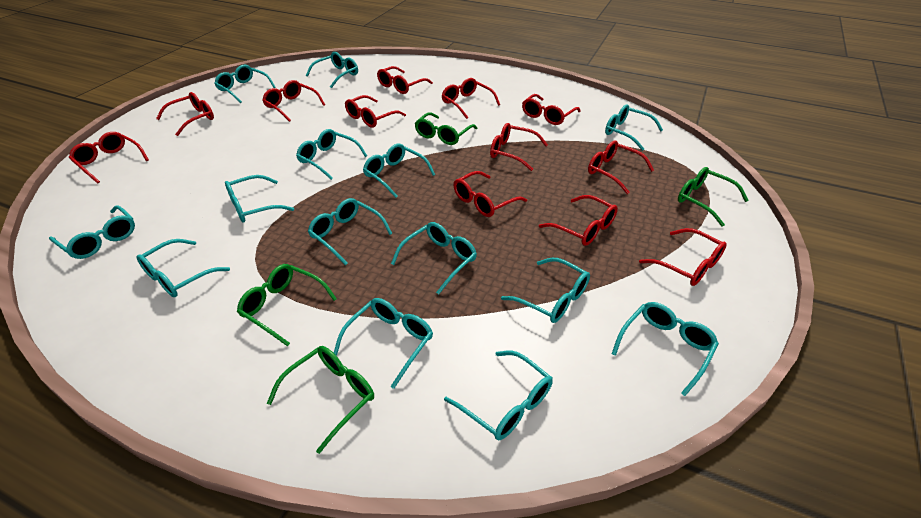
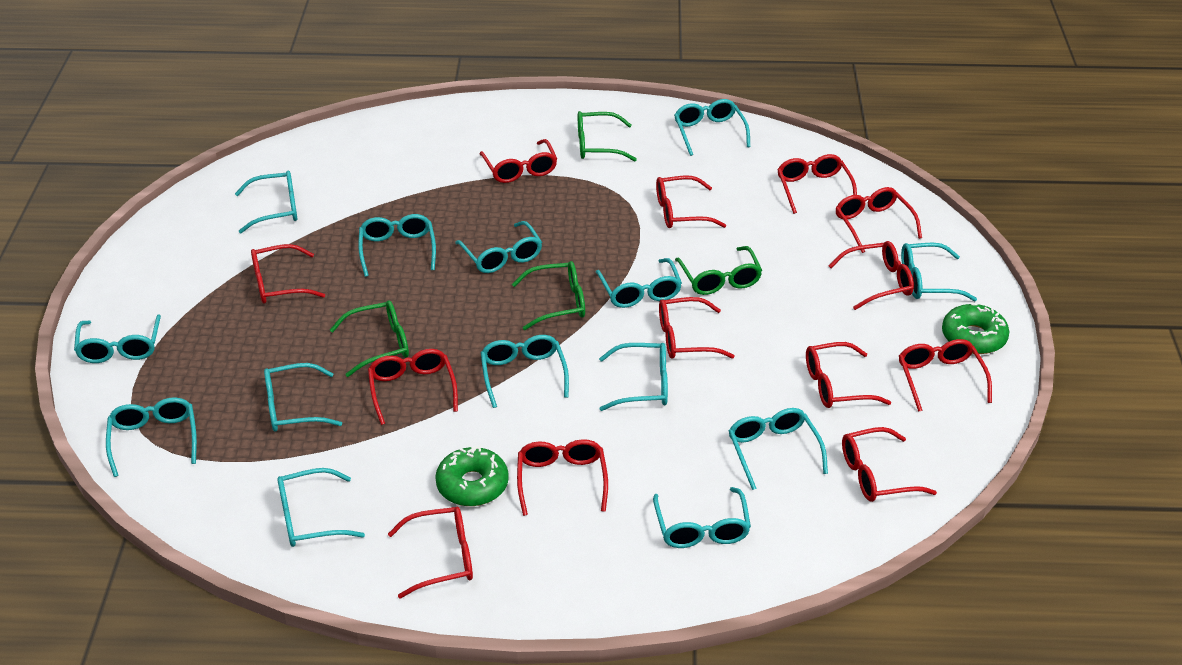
green donut: none = 0 -> [435,446,509,506] [942,303,1010,354] = 2
red glasses: [69,132,149,183] [156,92,214,136] [262,80,325,122] [345,95,406,128] [377,66,433,94] [441,78,500,119] [454,171,527,217] [490,123,548,171] [522,94,581,125] [539,195,618,246] [588,140,654,194] [639,228,727,286] = 12 -> [251,244,325,304] [368,349,458,425] [388,507,473,599] [480,139,557,183] [517,439,608,516] [656,175,726,228] [659,297,735,359] [777,154,857,214] [806,342,891,408] [829,241,914,310] [835,187,922,253] [842,427,937,502] [899,339,992,412] = 13

